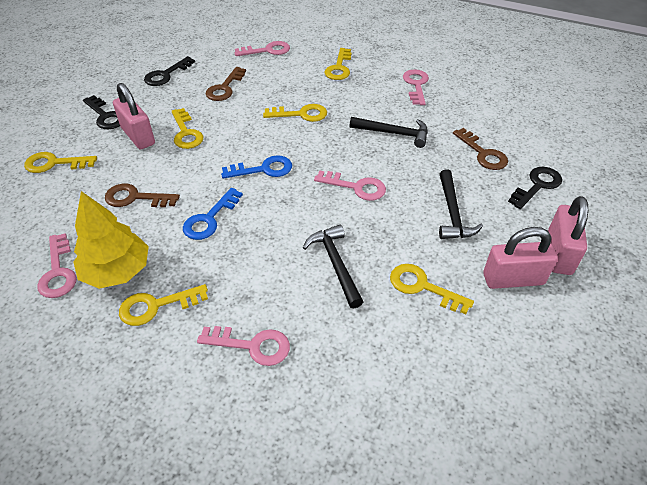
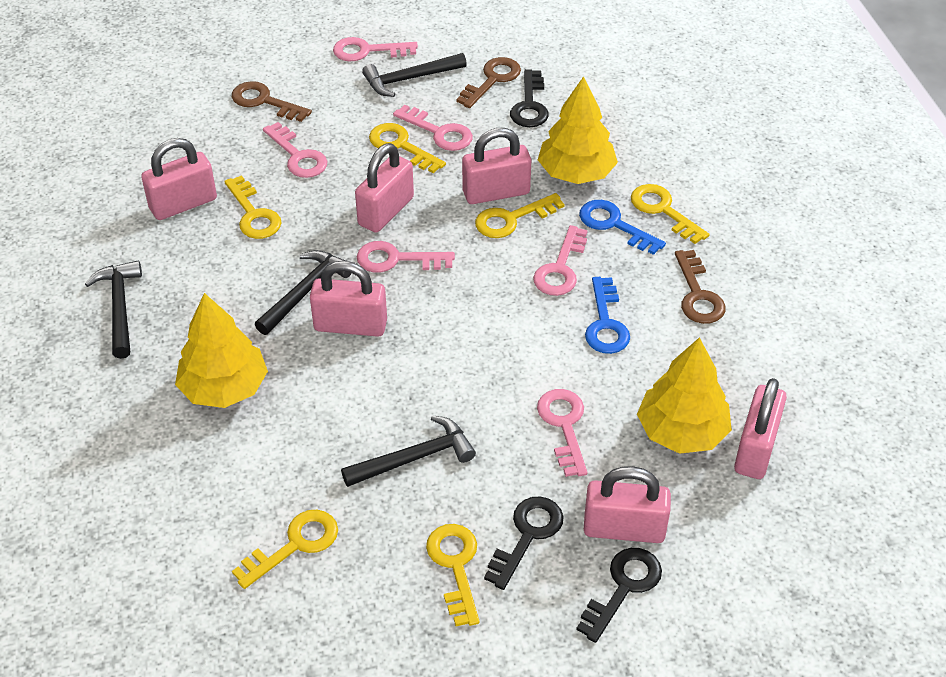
black hammer: [303,225,364,308] [350,117,428,148] [439,169,483,239] = 3 -> [85,261,142,359] [255,250,352,335] [341,415,476,487] [362,53,467,97] = 4
pink key: [37,233,77,298] [197,326,290,366] [235,41,290,56] [314,171,386,201] [403,69,429,105] = 5 -> [263,122,327,178] [333,37,418,61] [357,241,455,273] [393,105,473,151] [533,225,588,296] [537,389,588,477] = 6
pink padlock: [113,83,155,150] [483,227,558,289] [548,196,588,275] = 3 -> [141,138,217,220] [310,261,387,337] [355,143,414,233] [462,128,531,204] [584,466,671,543] [734,378,787,479] = 6
yellow tree: [73,191,149,289] = 1 -> [175,293,268,408] [538,76,618,184] [637,337,732,454] = 3

